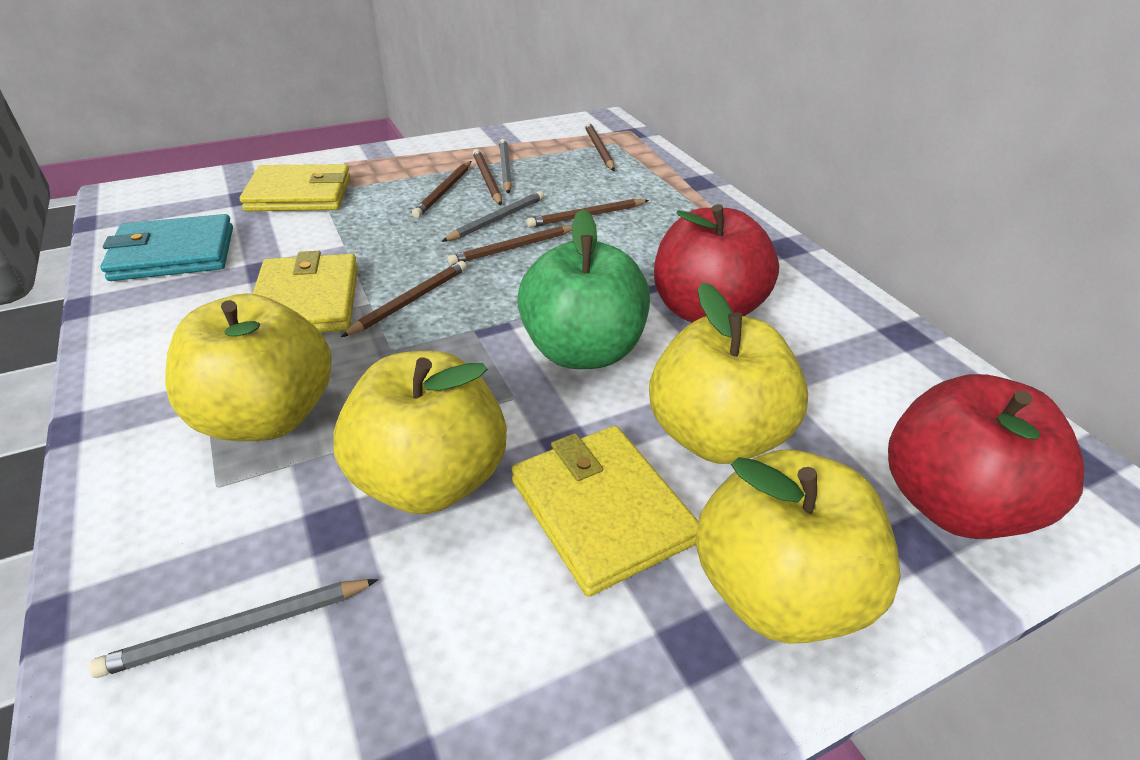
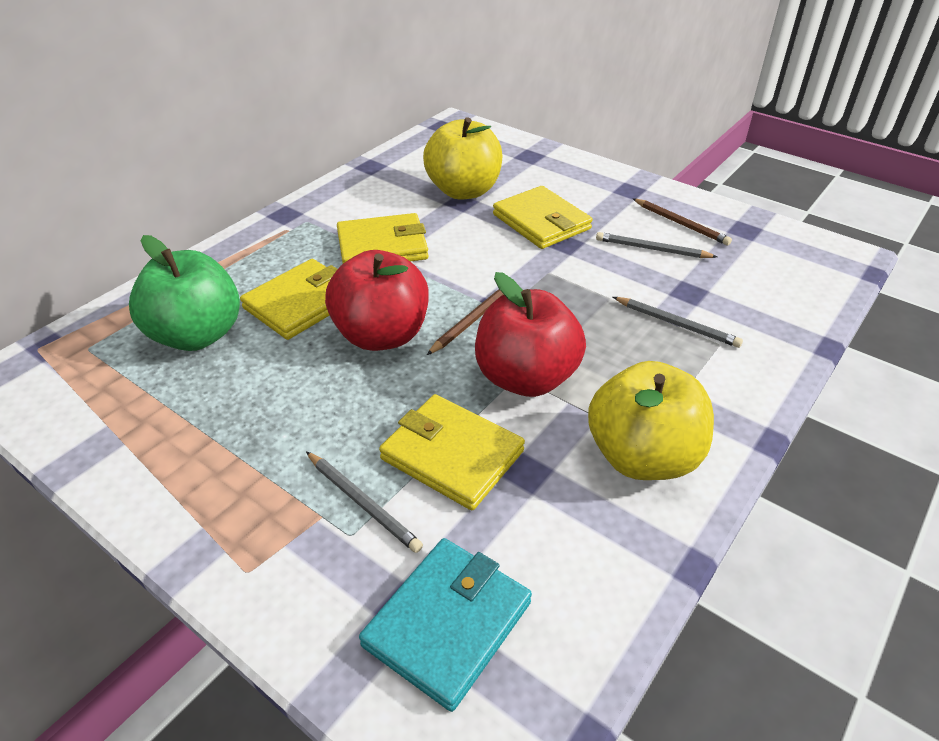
brown pencil: [341,261,467,337] [412,161,471,218] [447,226,572,265] [473,149,502,205] [527,199,649,228] [585,122,615,171] = 6 -> [427,289,504,355] [633,198,732,245] = 2
yellow apple: [165,293,332,441] [333,351,507,514] [649,282,808,464] [695,450,901,644] = 4 -> [423,117,503,200] [588,361,714,480] = 2
yellow wallet: [240,164,351,211] [253,251,358,332] [512,426,698,597] = 3 -> [240,259,337,340] [337,213,429,264] [379,394,525,510] [493,186,593,249] = 4

